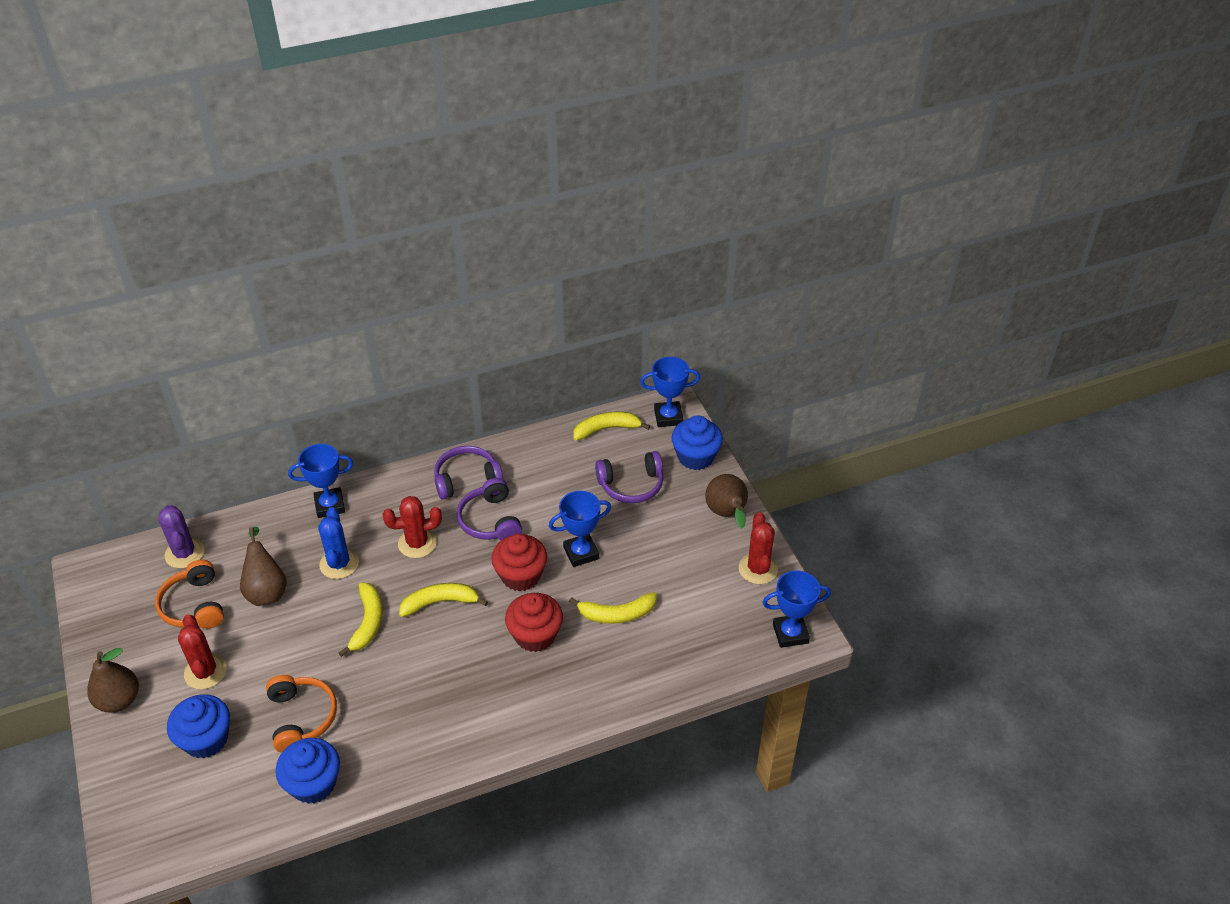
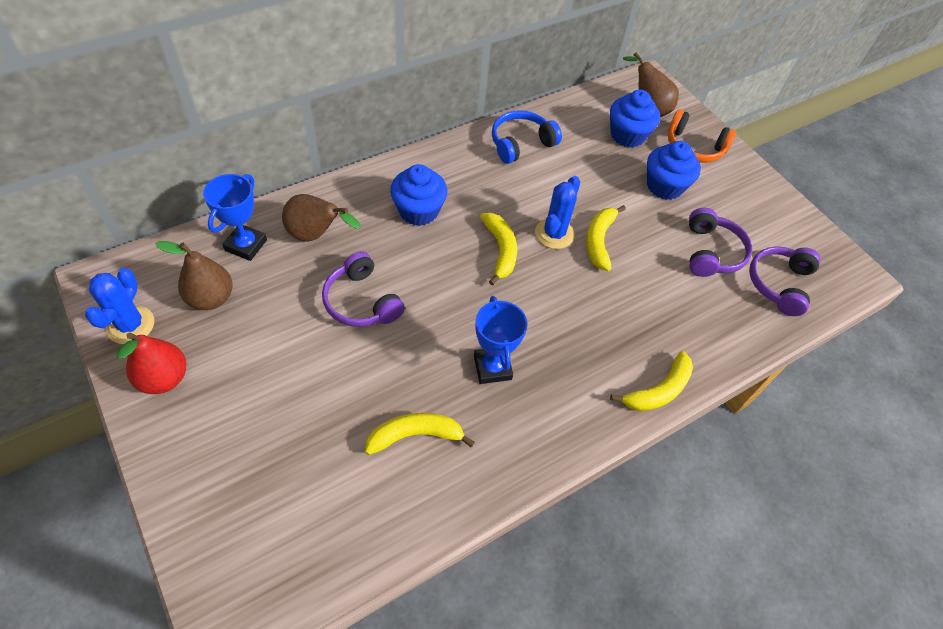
blue cactus: [318,507,359,579] = 1 -> [85,268,154,344] [535,176,580,249] = 2
blue headphones: none = 0 -> [492,110,562,164] = 1
blue trophy: [288,444,353,518] [549,491,611,567] [640,357,700,427] [762,570,831,648] = 4 -> [203,174,267,261] [474,296,527,384] = 2
orange headphones: [155,560,224,629] [266,675,337,753] = 2 -> [668,109,736,163] = 1
purple cactus: [158,505,204,568] = 1 -> none = 0
red cactus: [178,614,227,689] [383,496,442,558] [739,512,778,584] = 3 -> none = 0
red cupcake: [491,534,547,591] [505,593,563,652] = 2 -> none = 0
red pear: none = 0 -> [117,332,186,394] = 1

